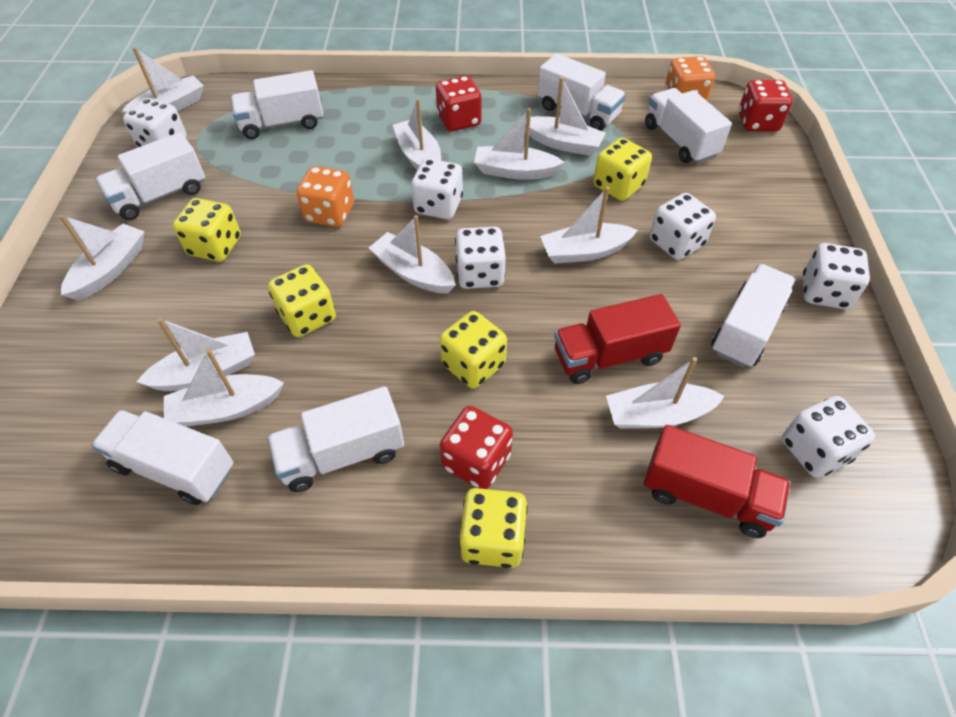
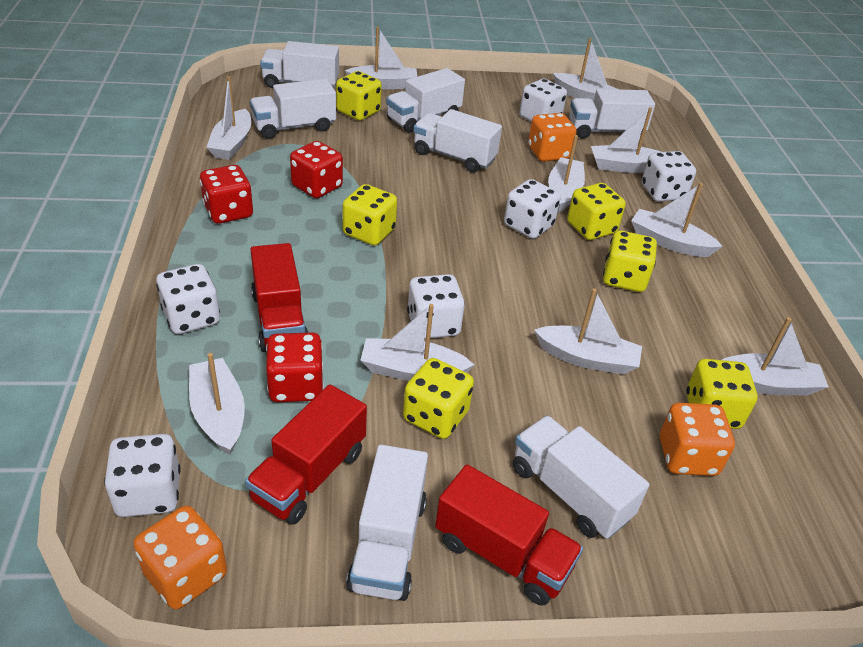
orange dice: [296,166,354,227] [665,56,715,101] = 2 -> [134,506,227,609] [528,113,577,162] [660,403,735,476] = 3
red truck: [554,294,681,384] [644,425,791,538] = 2 -> [245,385,367,525] [251,243,309,352] [435,464,583,606] = 3
yellow dice: [173,198,241,262] [268,264,336,337] [439,311,507,389] [460,488,528,568] [593,138,652,201] = 5 -> [336,71,382,121] [343,184,397,245] [403,358,474,439] [567,183,626,240] [603,230,657,292] [686,359,757,429] = 6

